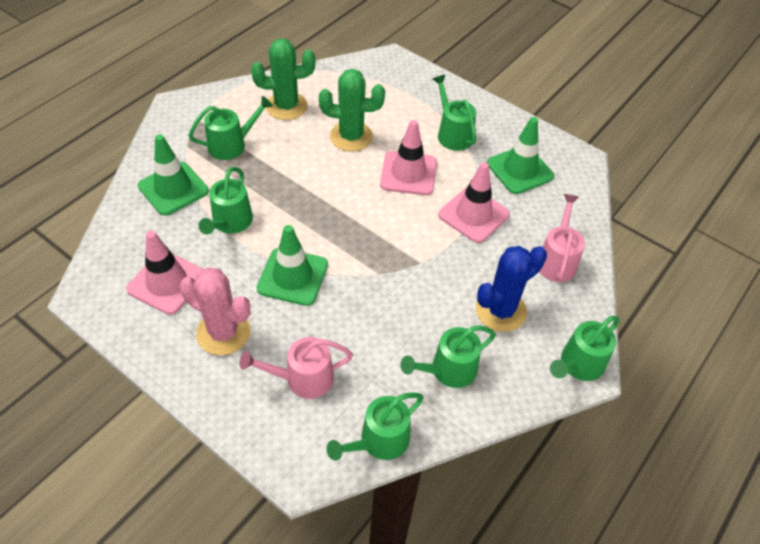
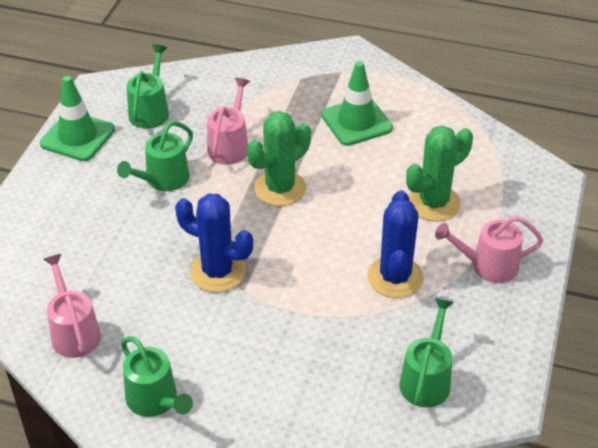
blue cactus: [476,246,547,332] = 1 -> [175,194,253,292] [367,190,424,298] = 2
green traffic cone: [138,134,209,216] [257,225,328,306] [487,117,554,194] = 3 -> [40,76,115,161] [321,61,393,146] = 2
green watering can: [188,96,273,160] [199,167,253,234] [327,392,424,461] [400,325,496,388] [433,75,476,151] [550,316,619,381] = 6 -> [117,121,193,191] [121,336,193,417] [127,44,169,129] [399,298,454,407] = 4
pink cactus: [179,267,251,355] = 1 -> none = 0
pink traffic cone: [126,230,204,315] [380,120,437,195] [438,162,510,243] = 3 -> none = 0
pink watering can: [239,337,353,399] [539,194,585,282] = 2 -> [44,254,101,358] [207,78,250,165] [435,216,543,283] = 3

